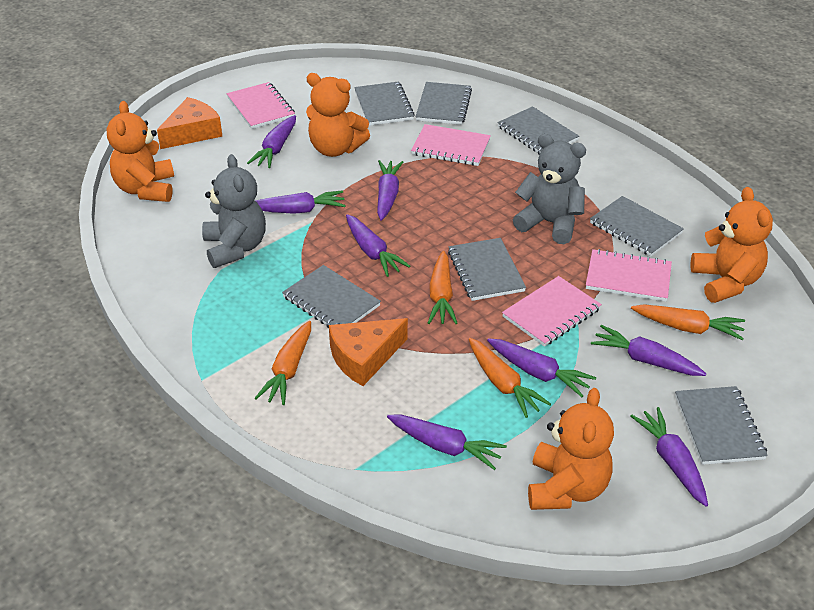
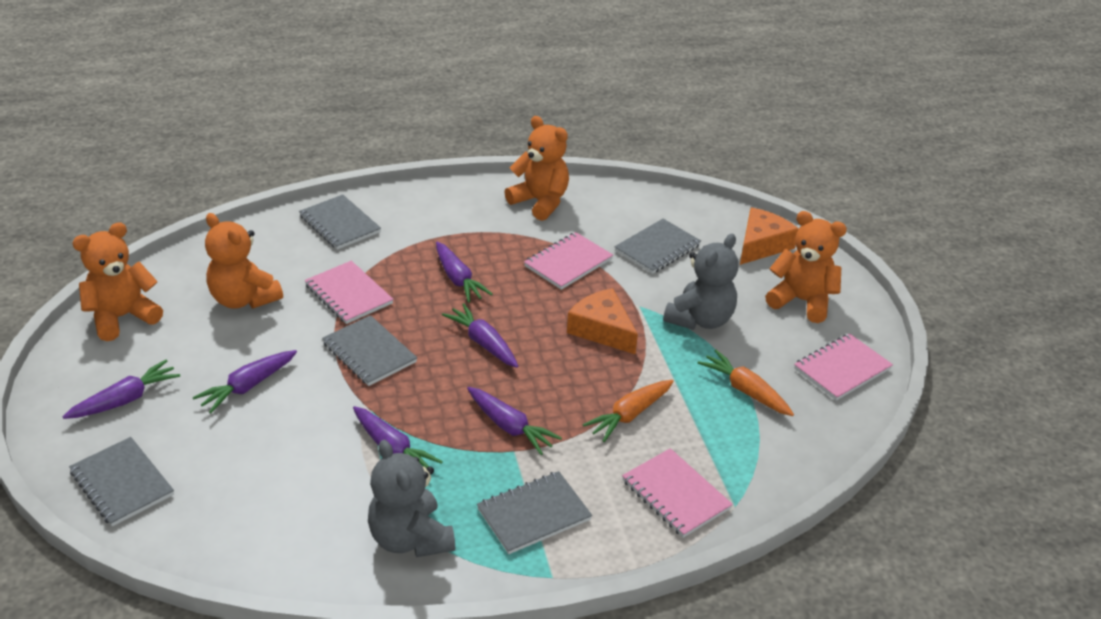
grey notebook: [282,265,381,328] [354,82,415,126] [415,82,472,125] [448,238,526,301] [497,106,579,155] [590,196,684,256] [675,386,768,465] = 7 -> [69,437,174,527] [299,195,381,250] [322,315,417,386] [477,471,592,554] [614,219,701,274] = 5
orange carrot: [254,321,311,405] [428,251,458,324] [469,338,551,418] [631,304,745,340] = 4 -> [582,380,674,442] [698,350,794,416] = 2
purple carrot: [247,115,296,168] [255,190,346,214] [346,214,411,277] [377,160,403,221] [387,415,507,470] [487,338,596,397] [591,325,706,376] [630,407,708,507] = 8 -> [62,360,180,419] [192,350,297,414] [353,406,443,468] [436,242,493,303] [442,303,518,368] [467,387,562,455] = 6

